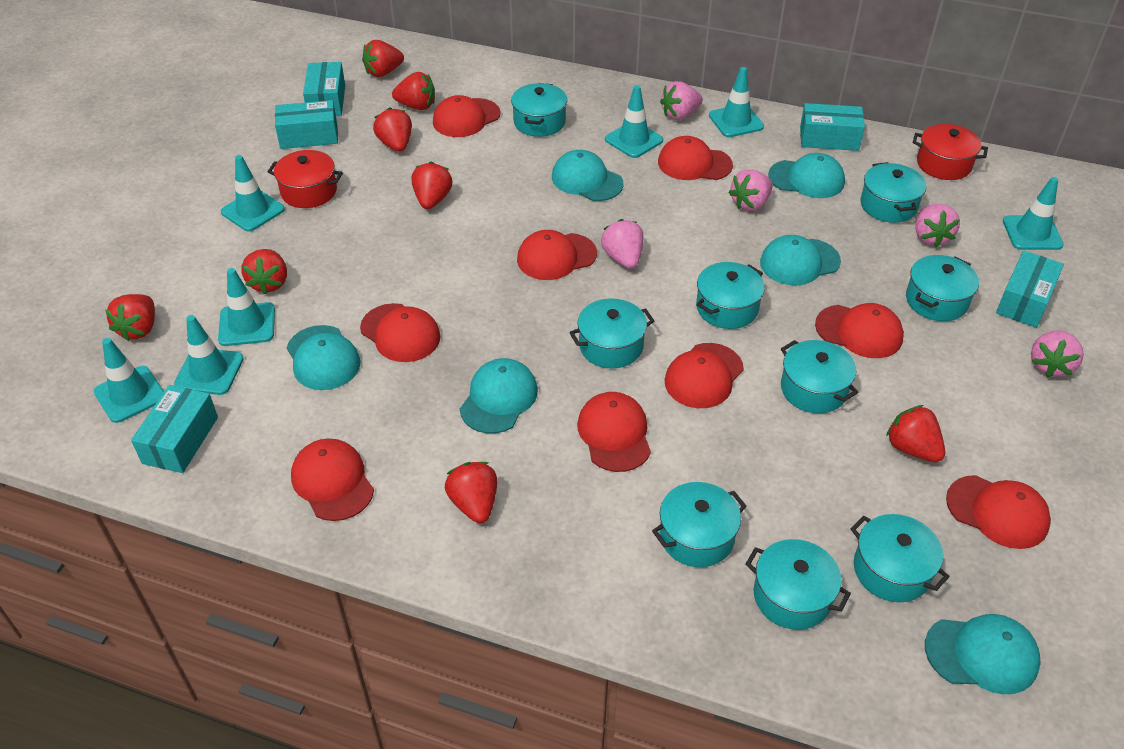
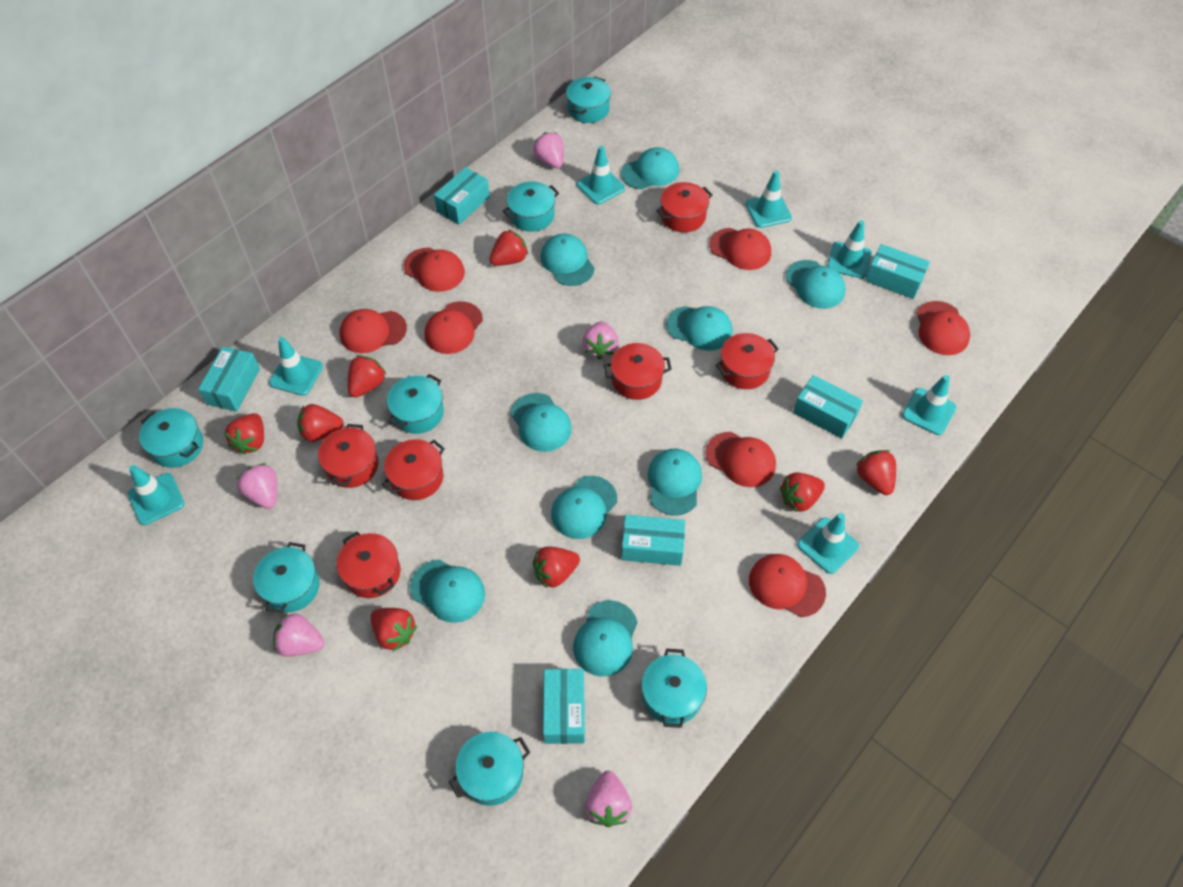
red cap: [291,439,374,521] [360,303,440,362] [433,95,500,137] [517,230,597,280] [577,392,651,472] [658,136,733,180] [664,343,744,408] [815,303,904,358] [946,475,1051,549] = 9 -> [339,309,407,353] [404,248,465,292] [424,301,483,354] [706,432,776,487] [709,228,771,270] [749,554,826,617] [917,301,970,355] = 7
red pot: [267,150,343,208] [913,124,988,180] = 2 -> [318,424,379,488] [337,531,401,598] [382,439,445,500] [604,343,672,400] [656,182,713,232] [716,333,779,389] = 6
turquoise box: [131,385,218,473] [275,100,338,149] [303,62,345,116] [800,103,865,151] [996,250,1064,328] = 5 -> [198,346,260,412] [434,167,490,225] [543,669,585,744] [621,515,685,566] [793,375,863,439] [865,244,930,299] = 6
turquoise cap: [286,325,360,390] [460,358,538,434] [552,150,624,201] [760,235,841,285] [768,153,845,198] [925,614,1041,694] = 6 -> [410,560,485,623] [511,393,572,452] [541,234,595,286] [551,476,617,539] [573,600,638,677] [621,147,679,190] [648,449,702,516] [666,306,733,351] [786,260,846,309] = 9
turquoise pot: [511,83,567,137] [569,298,654,369] [652,482,747,567] [696,262,765,329] [745,539,851,630] [781,340,858,413] [850,514,950,602] [860,162,926,223] [906,255,979,321] = 9 -> [139,408,203,468] [253,542,320,613] [387,374,444,434] [449,732,530,806] [503,181,559,232] [566,76,611,123] [642,649,707,728] = 7

